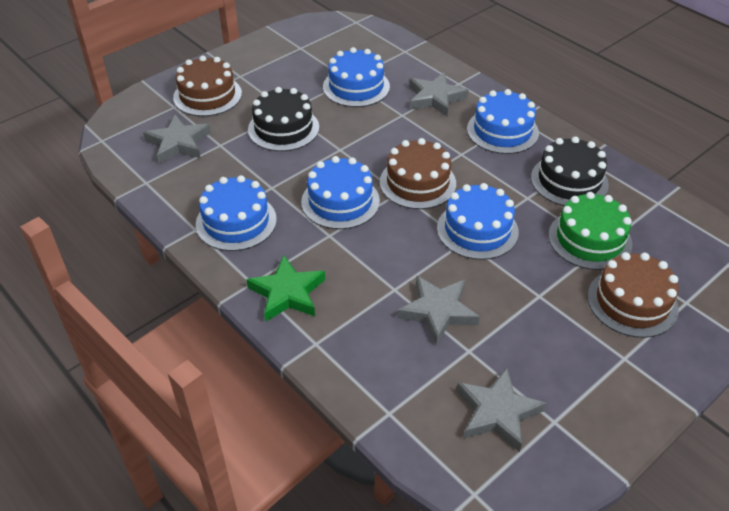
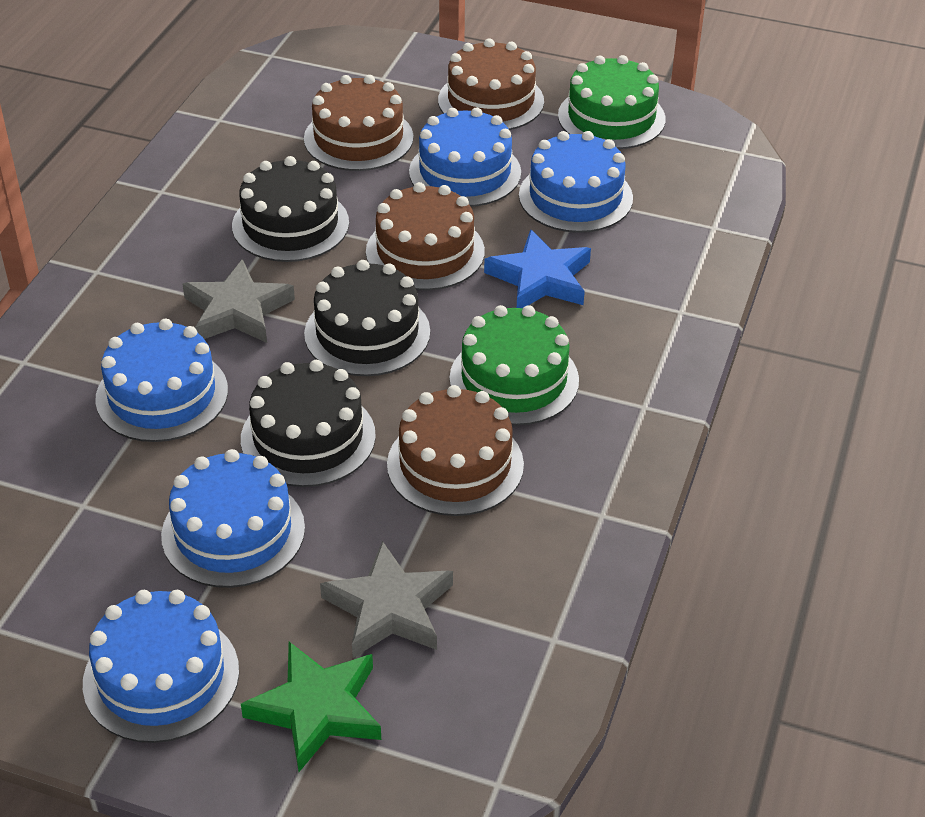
black cake: [248,87,319,151] [531,136,609,206] = 2 -> [232,156,349,262] [241,360,376,487] [304,260,430,376] = 3
blue star: none = 0 -> [484,229,591,308] = 1
brown cake: [173,56,242,116] [380,138,456,209] [587,252,679,338] = 3 -> [304,75,413,171] [366,182,485,290] [387,385,524,516] [438,38,544,130] = 4
green cake: [548,192,633,270] = 1 -> [449,305,579,426] [558,55,666,149] = 2
grey star: [143,114,211,163] [397,276,480,345] [409,72,469,116] [457,367,546,452] = 4 -> [183,259,295,343] [320,541,453,658] = 2

